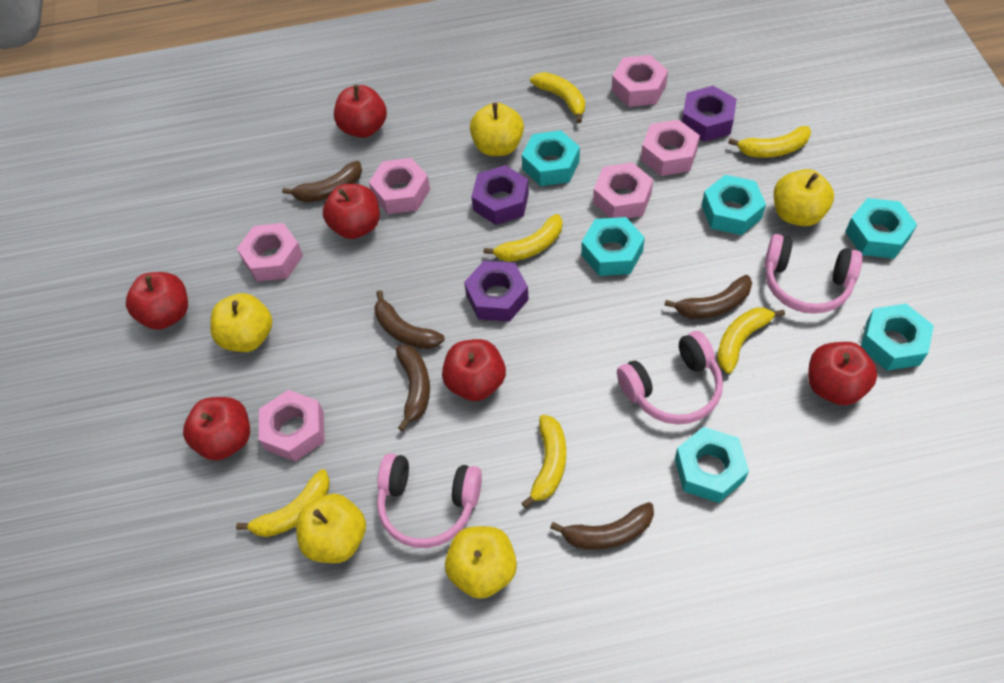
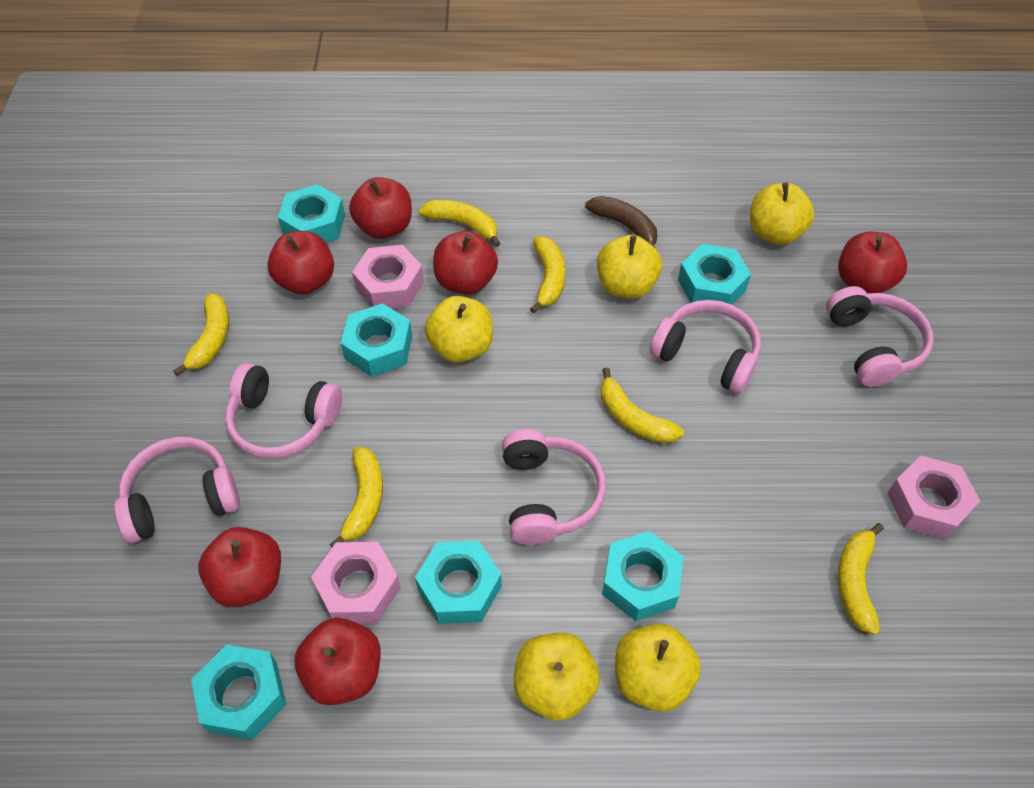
brown banana: [282,161,362,202] [375,290,445,349] [396,345,430,431] [550,502,654,550] [665,275,752,319] = 5 -> [585,196,657,248] = 1
pink headphones: [377,453,482,548] [617,331,723,425] [764,234,863,314] = 3 -> [114,437,240,543] [225,363,342,459] [502,429,606,545] [650,300,761,394] [826,286,933,387] = 5
pink nut: [237,223,303,282] [259,390,325,462] [369,158,430,214] [593,162,653,218] [612,55,668,107] [641,120,700,176] = 6 -> [311,542,401,624] [352,245,424,308] [887,455,980,539] = 3
purple nut: [464,261,529,322] [471,165,529,225] [682,86,737,142] = 3 -> none = 0

